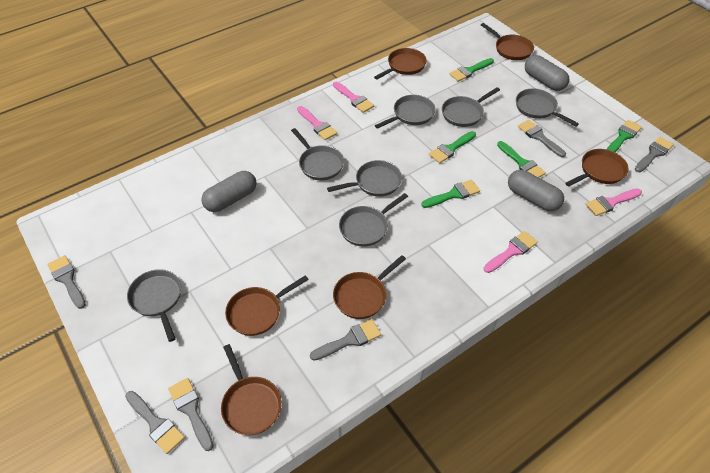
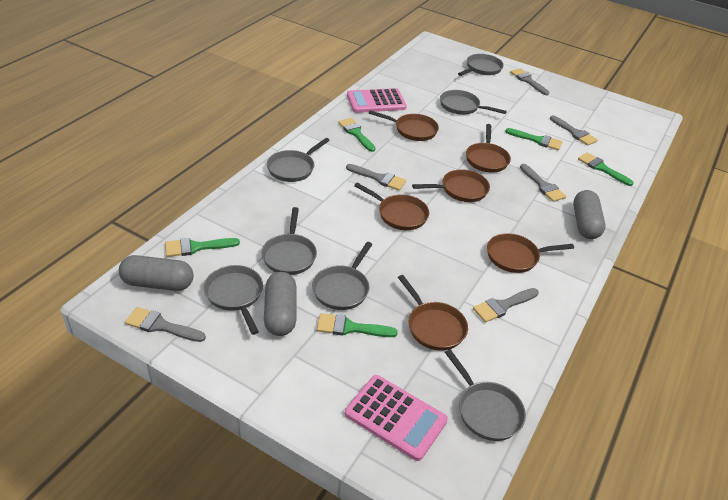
pink brush: [297,106,337,140] [333,82,374,113] [484,231,538,273] [585,188,642,216] = 4 -> none = 0
pink calculator: none = 0 -> [345,375,448,461] [347,88,407,113] = 2

